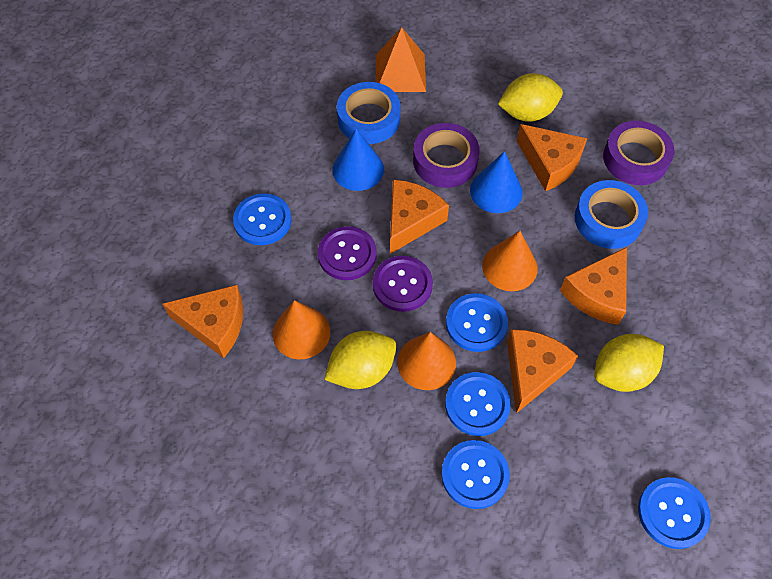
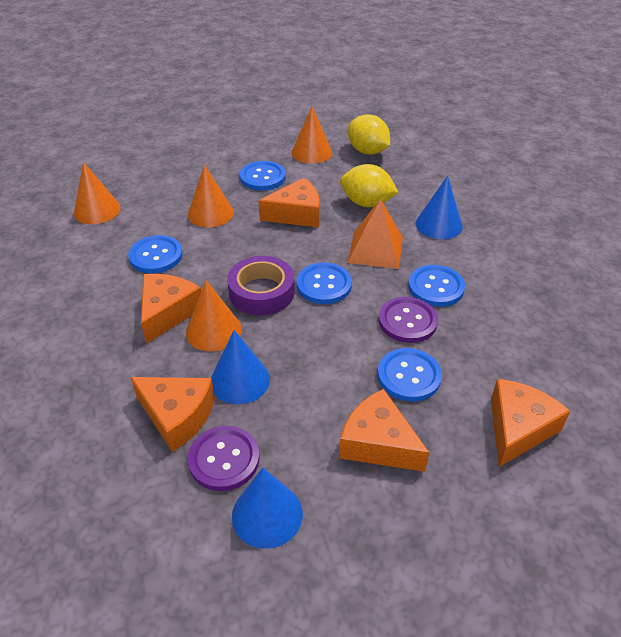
blue cone: [333,129,384,191] [470,151,523,213] = 2 -> [211,330,270,404] [232,468,303,549] [416,176,463,240] = 3
blue tape: [337,82,400,144] [575,180,648,249] = 2 -> none = 0
orange cone: [273,300,330,359] [397,332,456,390] [482,231,538,291] = 3 -> [74,162,120,224] [186,280,242,352] [188,165,234,228] [292,107,332,164] = 4
purple tape: [413,123,479,188] [603,121,675,185] = 2 -> [227,256,295,315] = 1
yellow lemon: [324,331,397,389] [498,73,563,122] [594,334,664,392] = 3 -> [340,164,399,207] [348,114,390,155] = 2

